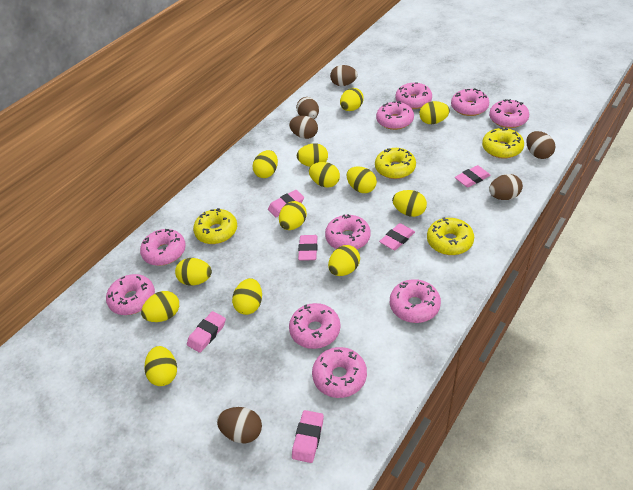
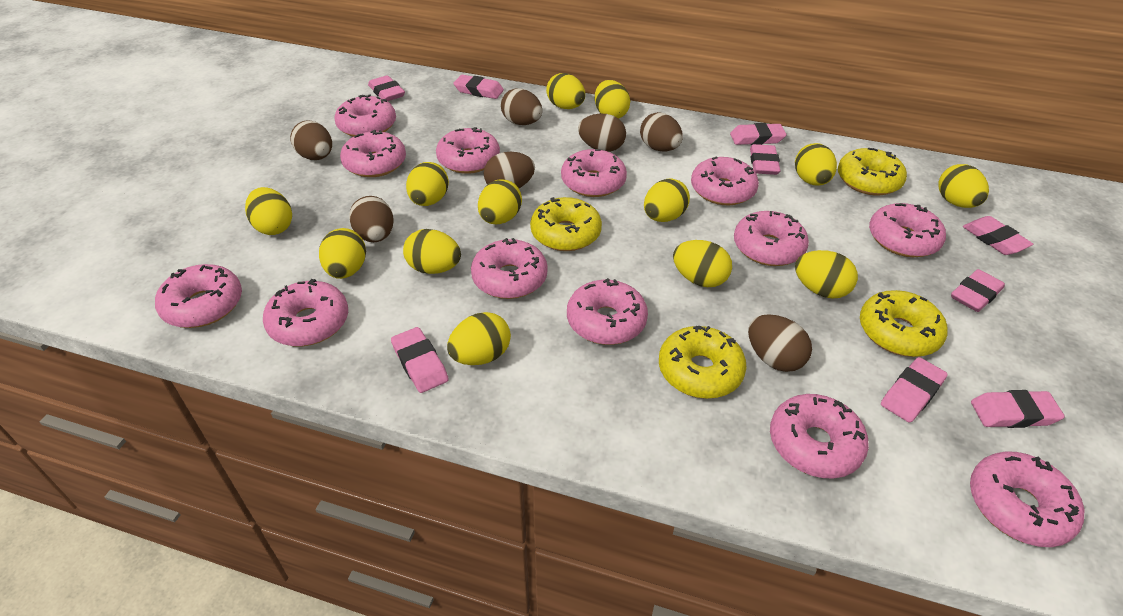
brown egg: [217,407,262,443] [289,115,318,139] [296,97,319,119] [330,65,358,86] [489,174,523,200] [526,131,555,159] = 6 -> [290,120,332,160] [349,196,394,242] [483,152,535,188] [501,88,542,125] [578,114,626,152] [640,112,683,151] [748,314,812,372] = 7
pink donut: [106,274,155,315] [140,229,186,266] [289,303,341,349] [312,347,367,398] [325,214,370,249] [376,101,414,130] [390,279,441,323] [395,82,432,109] [451,88,489,116] [489,99,529,128] = 10 -> [155,264,242,328] [263,279,348,346] [334,94,396,137] [340,130,406,177] [436,127,500,174] [471,238,548,299] [561,149,627,197] [567,278,648,345] [691,156,759,205] [734,211,809,266] [770,394,869,478] [869,203,946,257] [970,451,1084,547] = 13
pink eraser: [187,311,226,353] [268,190,304,217] [292,410,324,463] [298,235,318,261] [379,223,415,250] [455,165,491,188] = 6 -> [368,75,405,101] [391,327,449,393] [453,75,504,99] [730,123,786,145] [750,144,780,175] [881,357,948,423] [951,269,1005,312] [963,216,1033,255] [971,390,1065,428] = 9

